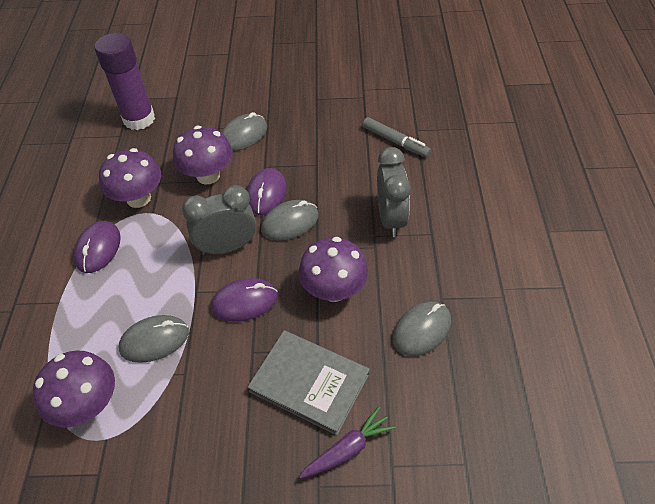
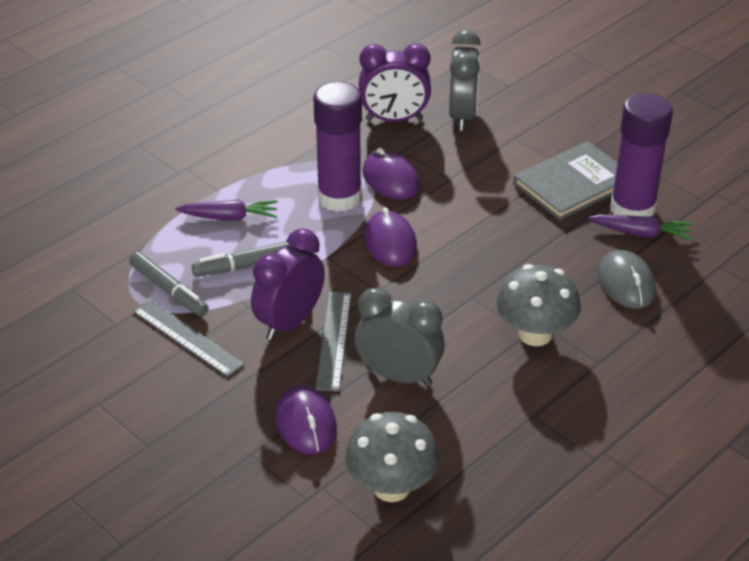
grey marker: [363,117,431,157] = 1 -> [129,252,209,316] [192,242,290,277] = 2
grey mouse: [119,315,189,363] [221,112,267,151] [261,200,319,241] [393,301,451,356] = 4 -> [598,250,656,309] = 1
grey mushroom: none = 0 -> [345,412,439,502] [496,264,581,346] = 2
grey ruler: none = 0 -> [133,299,244,377] [316,292,351,391] = 2
purple carrot: [299,406,396,479] = 1 -> [175,199,278,220] [588,214,693,240] = 2
purple clock: none = 0 -> [251,229,325,340] [359,44,431,122] = 2
purple glue stick: [94,33,155,130] = 1 -> [314,82,362,212] [610,93,673,217] = 2
purple mushroom: [33,350,115,428] [99,148,161,208] [173,126,233,185] [299,237,368,302] = 4 -> none = 0

